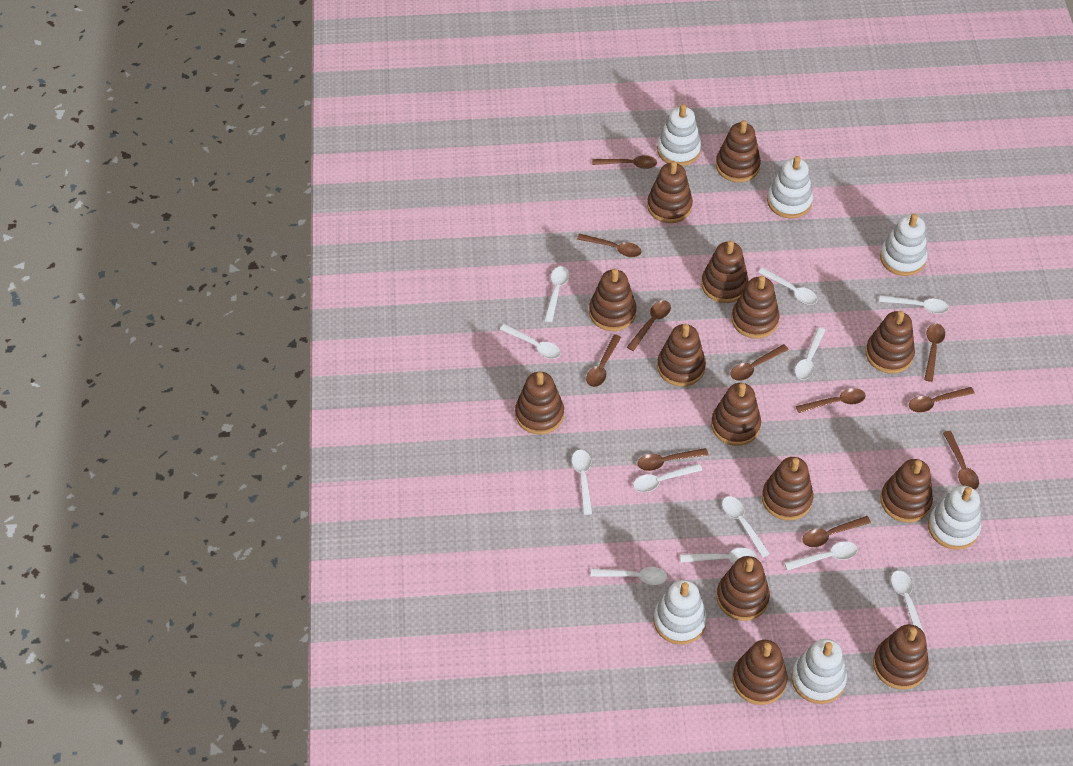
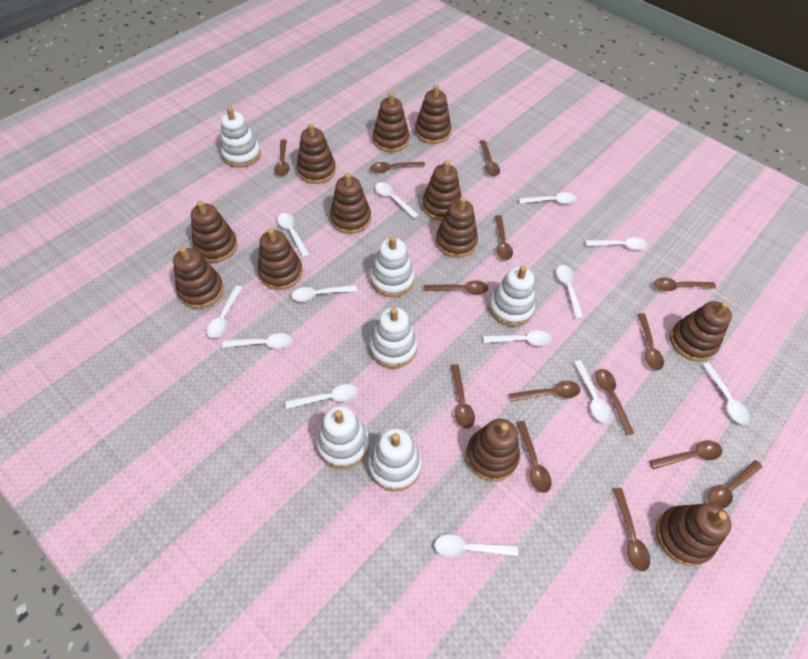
brown spoon: [577,234,642,257] [586,334,621,387] [592,155,657,169] [627,300,671,351] [637,448,708,471] [730,344,789,381] [796,388,866,413] [802,516,871,547] [909,387,975,413] [924,323,945,382] [943,431,979,490] = 11 -> [274,139,290,176] [370,162,425,173] [424,280,488,295] [450,364,475,429] [479,140,500,176] [495,215,513,260] [509,381,581,401] [516,421,551,493] [595,369,634,435] [613,488,650,571] [638,313,664,370] [649,440,722,470] [654,278,716,291] [707,460,762,508] = 14
brown stacking toy: [515,372,564,435] [589,269,636,331] [647,161,693,223] [657,324,706,387] [701,240,749,303] [711,383,761,446] [716,120,761,182] [716,556,770,621] [732,276,780,339] [732,640,788,705] [762,457,813,520] [865,311,915,374] [873,624,929,689] [880,459,933,523] = 14 -> [173,247,224,309] [191,201,238,263] [258,228,303,290] [297,123,336,184] [330,173,371,234] [373,92,409,152] [415,85,451,144] [422,160,461,221] [436,197,478,258] [466,419,520,481] [656,503,731,566] [670,301,732,361] = 12
white spoon: [500,324,561,359] [544,266,569,322] [572,450,592,515] [591,567,667,585] [633,464,702,492] [680,548,756,563] [722,496,770,558] [758,267,818,305] [784,541,858,571] [795,327,826,380] [879,295,949,314] [891,571,926,637] = 12 -> [207,285,242,339] [222,333,292,349] [277,213,310,258] [285,384,358,409] [292,285,357,302] [375,182,419,219] [435,534,518,558] [483,330,552,346] [519,192,577,204] [556,265,583,319] [574,360,612,423] [586,237,648,250] [702,362,750,424] = 13

